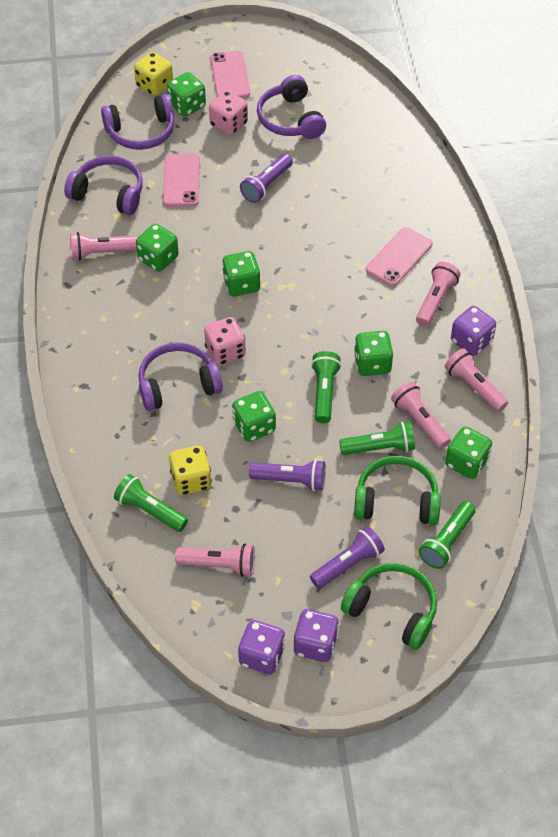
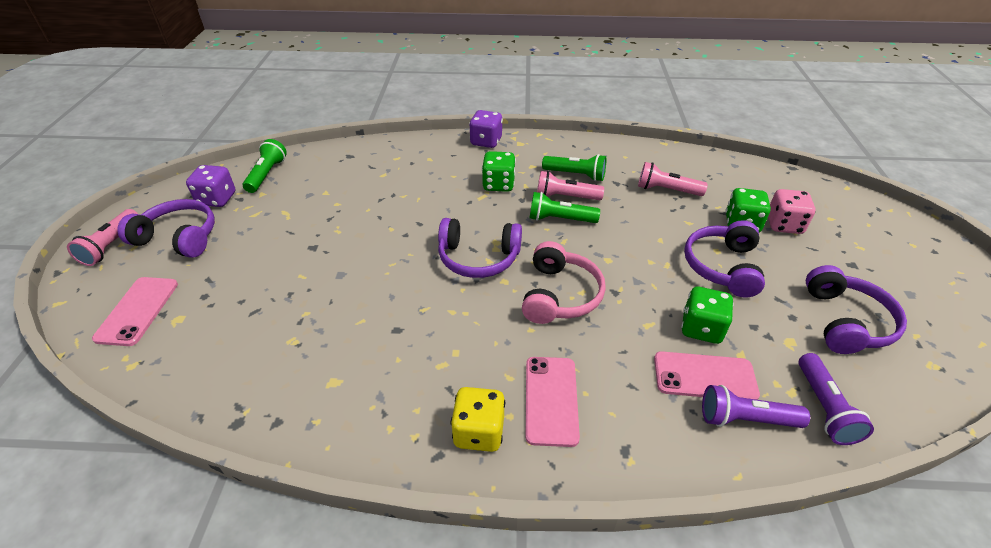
green dice: [136,224,179,272] [167,72,206,116] [222,251,261,296] [232,391,276,442] [354,331,393,376] [445,426,492,479] = 6 -> [482,151,516,192] [681,287,734,344] [725,188,771,233] = 3
green flashlight: [114,474,188,532] [311,351,341,423] [339,421,415,455] [419,501,476,569] = 4 -> [243,139,287,193] [529,192,600,223] [542,154,606,181] = 3
green headphones: [341,563,437,649] [354,456,441,525] = 2 -> none = 0
pink dice: [204,317,246,366] [209,91,248,135] = 2 -> [768,189,816,234] = 1
pink flashlight: [70,232,138,261] [175,544,255,577] [391,382,451,449] [416,262,460,327] [445,348,508,412] = 5 -> [67,209,138,266] [537,171,604,200] [638,162,708,196] = 3
pink headphones: none = 0 -> [522,241,606,324] = 1
purple dice: [238,620,285,675] [294,609,339,662] [451,306,496,356] = 3 -> [186,165,235,207] [469,110,503,148] = 2
purple flashlight: [240,154,293,203] [249,460,326,491] [310,526,385,589] = 3 -> [702,385,810,428] [798,353,874,445] = 2
yellow dice: [134,52,173,96] [169,446,212,495] = 2 -> [451,387,505,452] = 1

